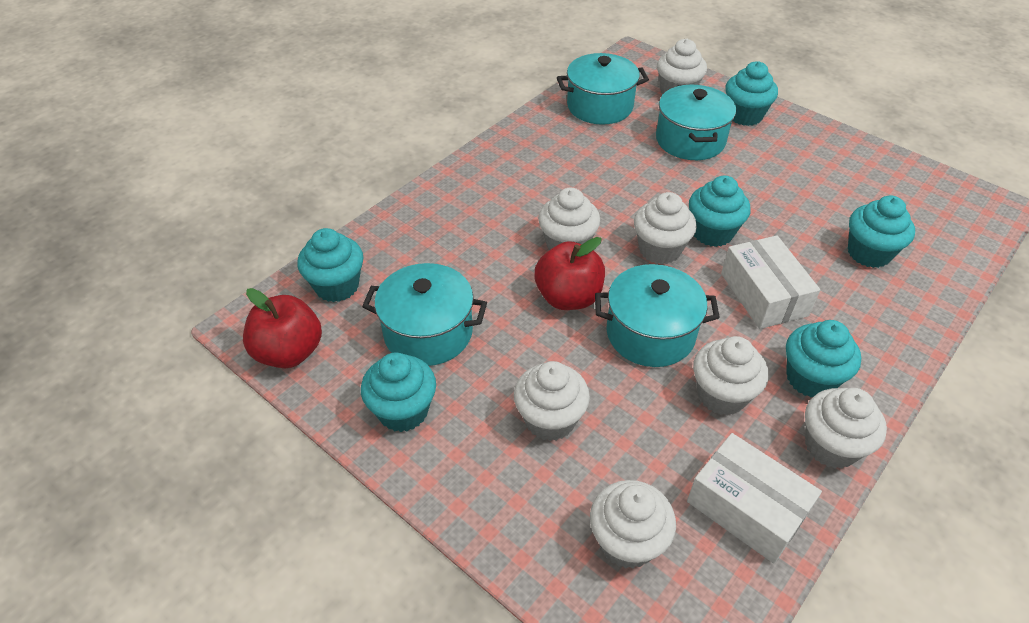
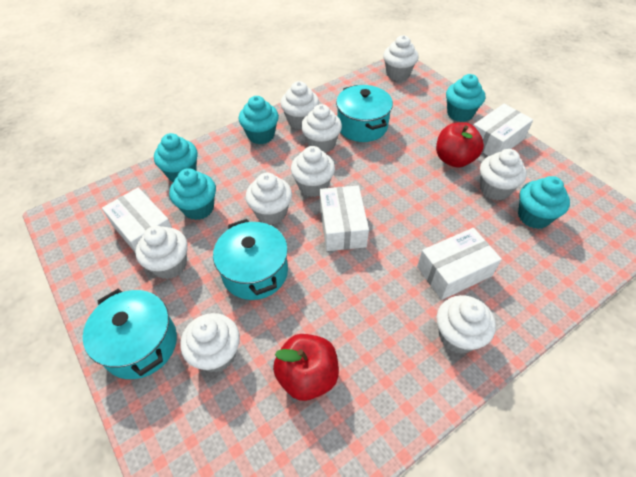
turquoise cupcake: [297,228,363,302] [361,352,436,432] [689,175,751,247] [725,61,778,126] [786,320,861,397] [848,195,915,268] = 6 -> [154,133,198,182] [169,168,216,220] [239,96,279,144] [446,74,485,122] [518,176,570,229] = 5
turquoise pot: [362,263,487,366] [557,53,649,125] [595,264,720,367] [656,85,736,160] = 4 -> [83,289,177,379] [213,219,288,300] [336,85,393,142] = 3
white box: [687,433,822,563] [721,235,820,329] = 2 -> [102,188,172,252] [319,185,369,251] [417,228,502,300] [473,104,533,156] = 4
white cupcake: [514,361,590,441] [538,188,600,250] [590,480,676,569] [634,192,697,264] [657,39,707,95] [693,336,768,415] [805,388,887,469] = 7 -> [135,226,188,279] [180,313,240,373] [246,173,292,225] [280,81,319,129] [291,146,335,197] [301,104,342,153] [383,35,419,81] [437,295,496,354] [480,149,527,200] = 9

